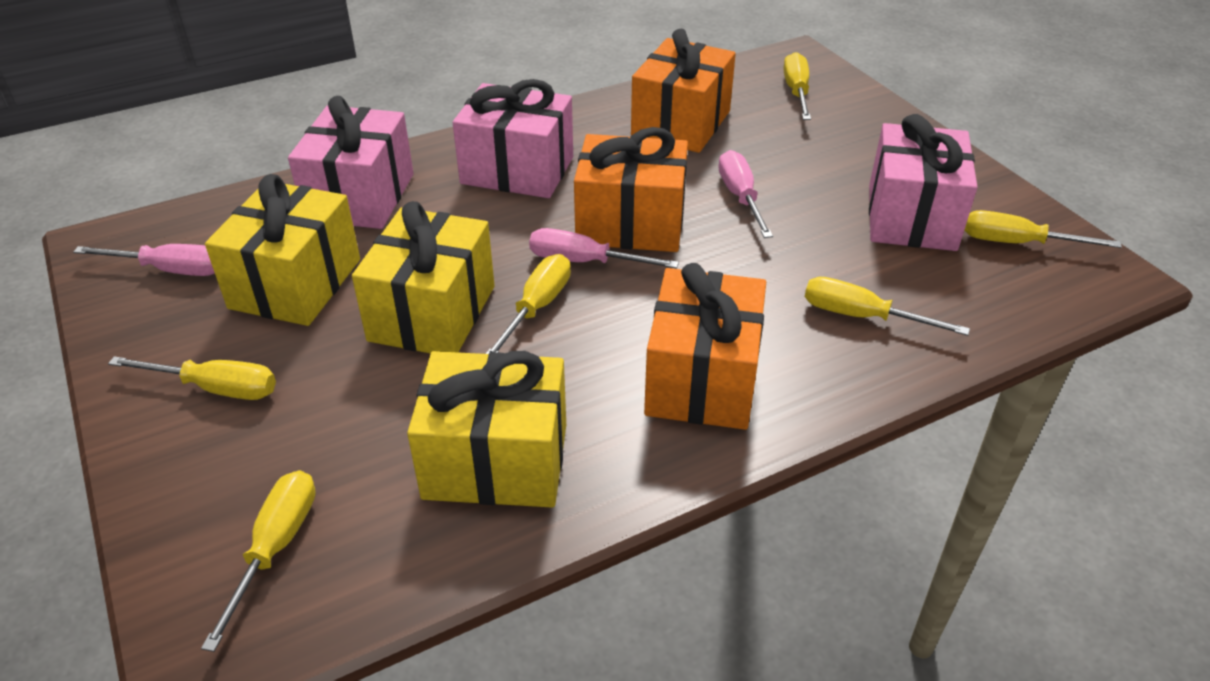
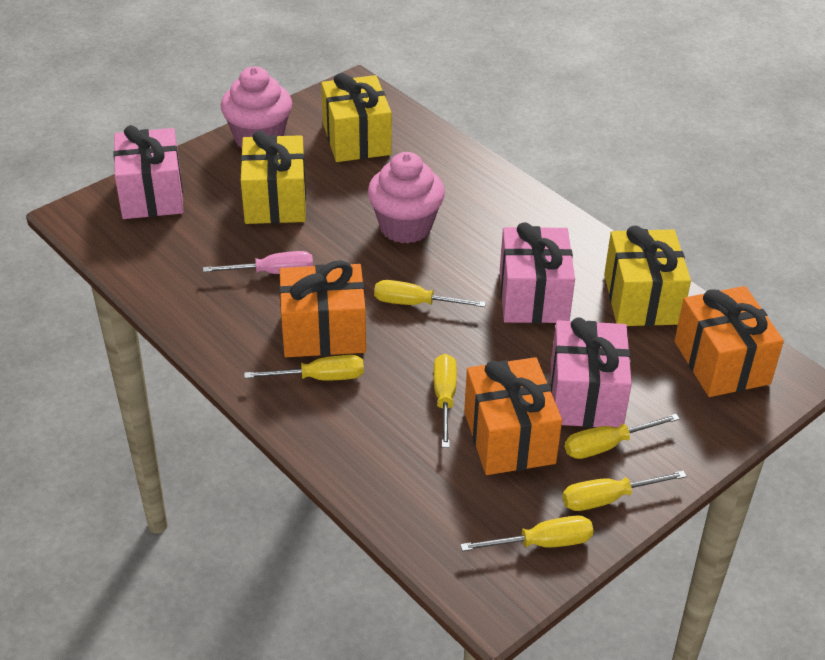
pink cupcake: none = 0 -> [221,66,292,149] [368,152,445,243] = 2
pink screwdriver: [73,244,215,276] [529,228,679,269] [718,150,773,238] = 3 -> [203,251,313,274] = 1

